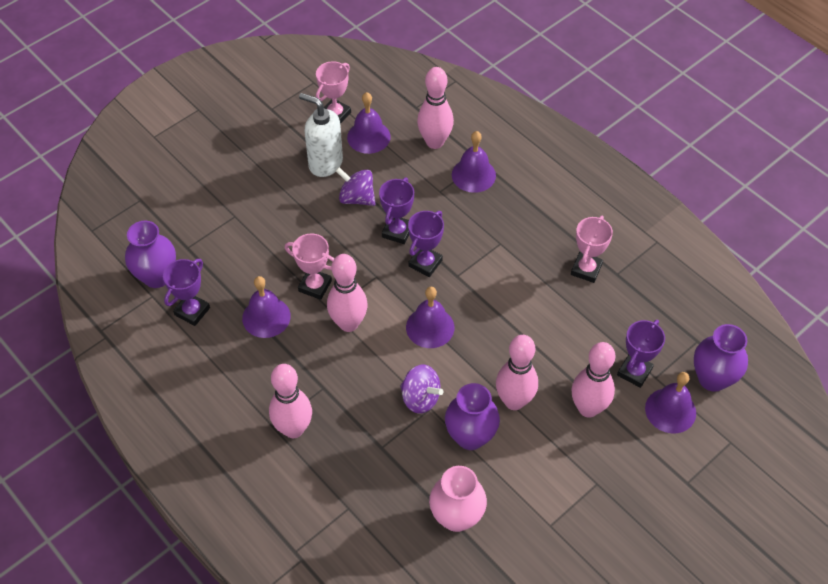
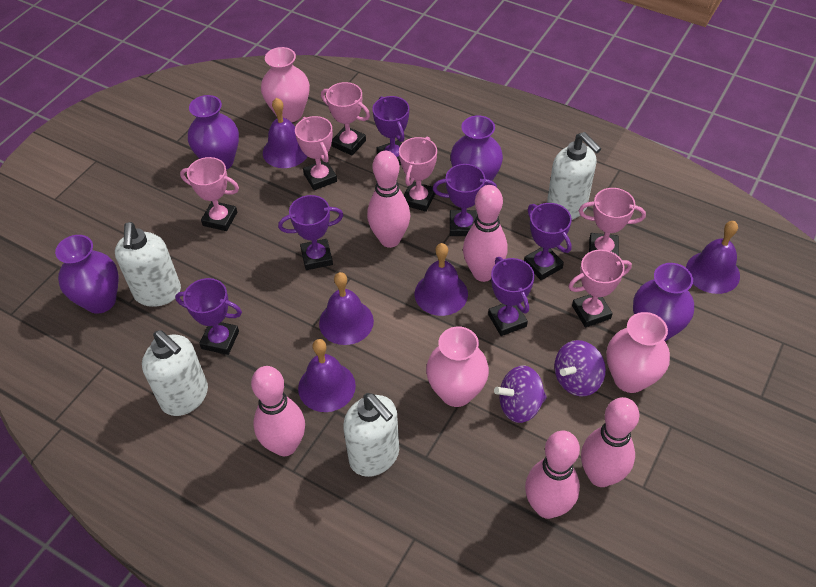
pink trophy: [285,233,334,300] [316,61,351,124] [571,216,613,283] = 3 -> [180,157,239,231] [295,116,337,190] [321,82,370,155] [399,137,437,212] [568,250,632,327] [579,188,646,256] = 6
pink vase: [429,466,487,532] = 1 -> [261,47,310,122] [426,327,489,407] [606,312,670,393] = 3
purple trophy: [163,259,210,326] [379,177,414,244] [408,211,444,277] [617,320,665,388] = 4 -> [175,278,242,355] [278,195,343,270] [372,96,409,165] [433,164,497,236] [488,257,535,336] [524,203,572,280] = 6
purple vase: [125,221,176,288] [445,383,500,450] [694,324,748,392] = 3 -> [55,235,119,314] [188,95,239,170] [450,115,503,186] [633,263,694,341] = 4
white soap dispenser: [299,93,343,177] = 1 -> [115,222,181,307] [142,330,208,416] [343,393,399,477] [547,132,602,220] = 4

